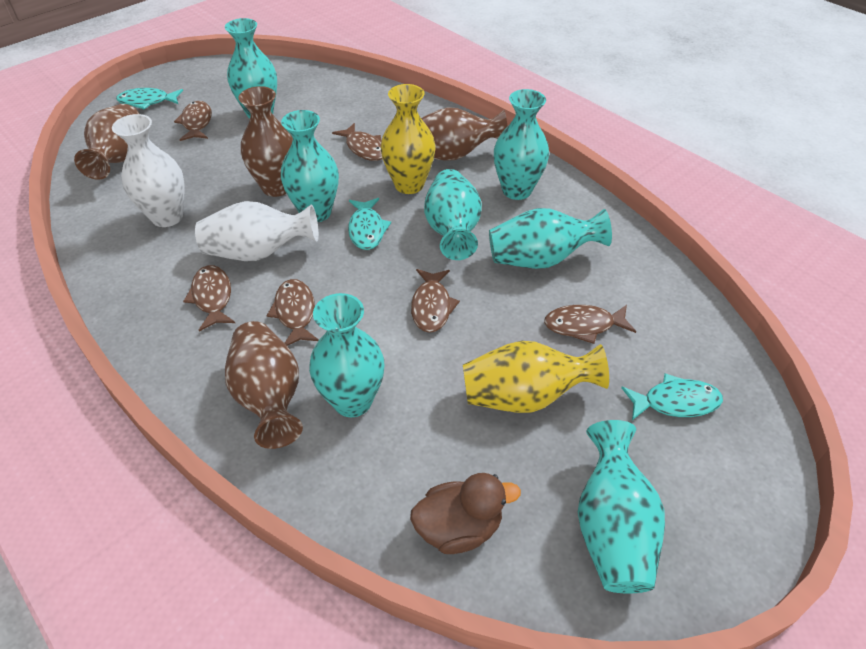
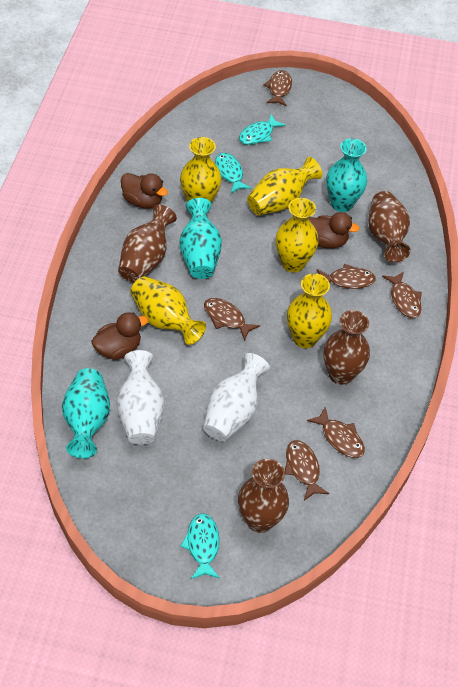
brown duck: [410,473,521,554] = 1 -> [91,312,148,360] [121,173,168,209] [308,212,360,249] = 3
turquoise vase: [225,18,277,119] [281,110,339,222] [309,293,384,417] [424,169,482,260] [489,208,612,269] [494,89,549,200] [578,420,665,593] = 7 -> [62,368,110,458] [179,198,222,279] [326,138,367,212] = 3
yellow vase: [381,84,436,194] [463,341,609,413] = 2 -> [130,276,206,345] [180,137,221,204] [247,157,322,216] [276,198,318,272] [287,273,332,348] = 5

